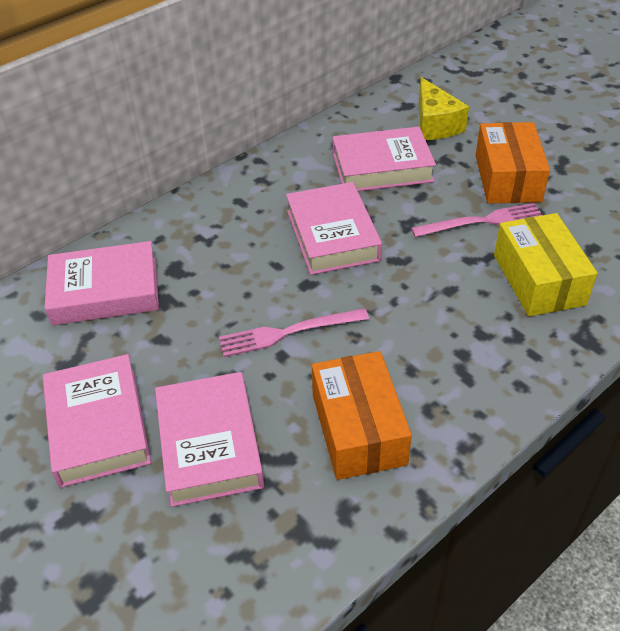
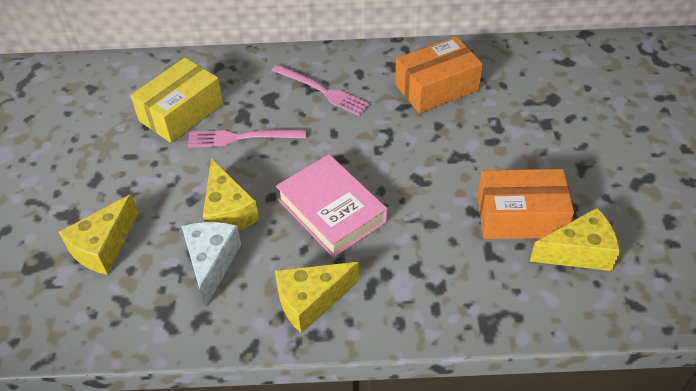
pink book: [43,354,151,488] [45,241,159,325] [155,372,264,507] [286,182,382,275] [333,127,436,191] = 5 -> [276,154,388,258] = 1
white cheese: none = 0 -> [182,222,241,308] = 1
yellow cheese: [419,77,469,140] = 1 -> [59,194,139,275] [203,158,259,231] [275,262,359,334] [530,208,620,271] = 4

